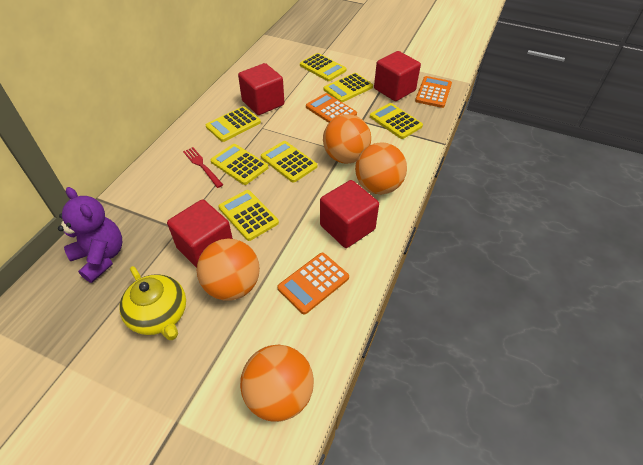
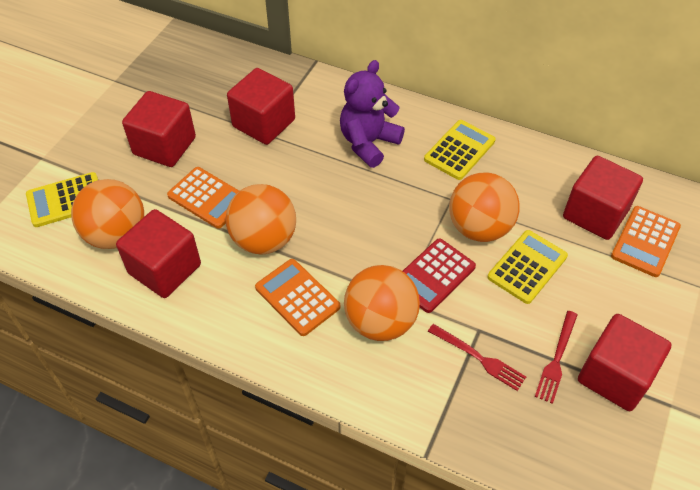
red calculator: none = 0 -> [403,238,476,313] = 1
red cube: [167,199,233,268] [238,63,284,115] [320,180,379,248] [374,51,421,101] = 4 -> [116,209,201,298] [122,91,196,167] [227,68,295,145] [563,156,643,240] [578,314,672,411] = 5
red fork: [183,147,223,188] = 1 -> [428,324,526,391] [535,311,578,404] = 2
yellow calculator: [206,106,261,142] [210,144,268,185] [219,190,279,241] [261,141,317,183] [300,53,347,81] [323,73,373,102] [370,103,423,139] = 7 -> [26,172,98,227] [424,120,496,180] [487,230,568,304] = 3
yellow teapot: [119,266,186,340] = 1 -> none = 0

